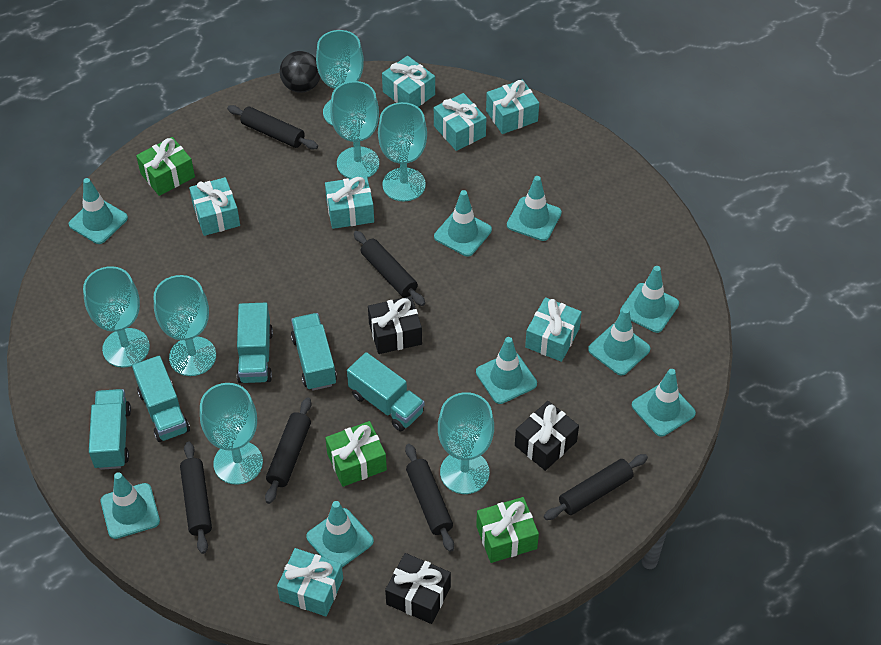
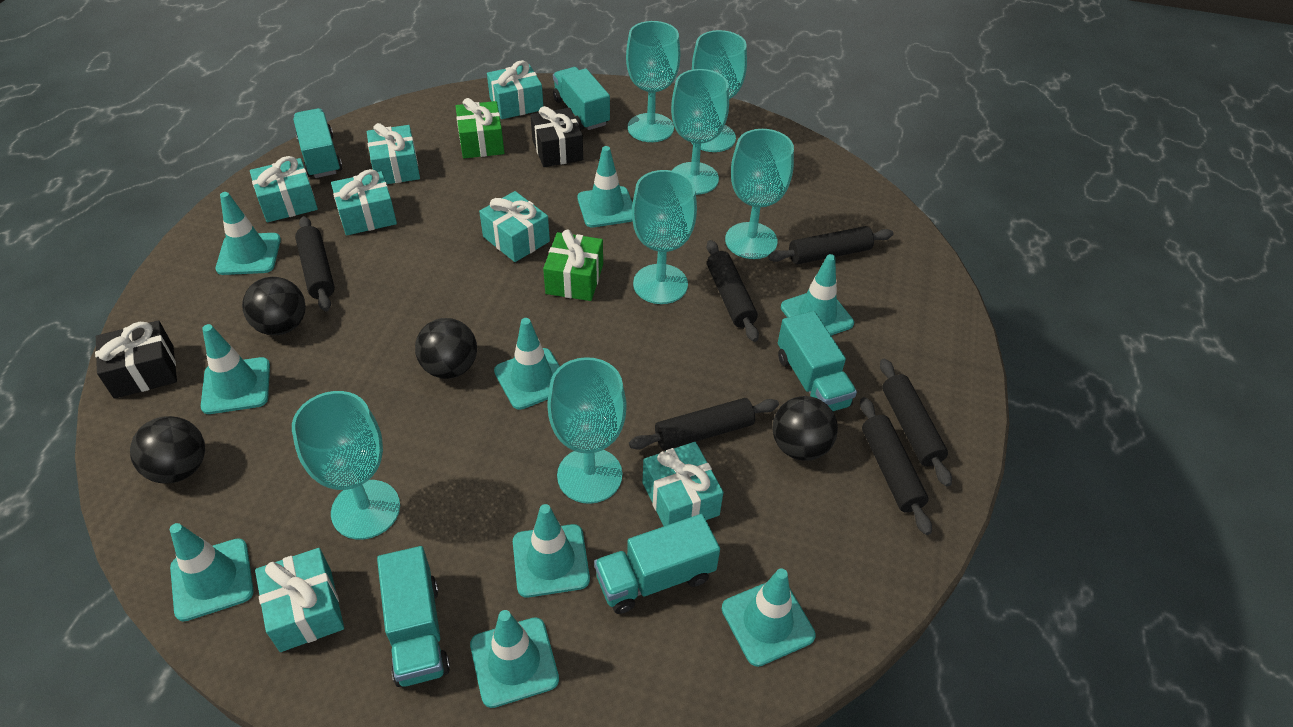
black ball: [280,51,320,93] = 1 -> [130,416,205,484] [242,277,306,335] [415,318,477,379] [772,396,838,461] = 4
black gift: [368,296,422,354] [385,553,451,624] [515,401,579,471] = 3 -> [95,320,177,399] [530,106,583,167] = 2
green gift: [136,137,195,196] [325,421,387,487] [476,497,539,563] = 3 -> [456,98,504,158] [543,229,603,301] = 2

